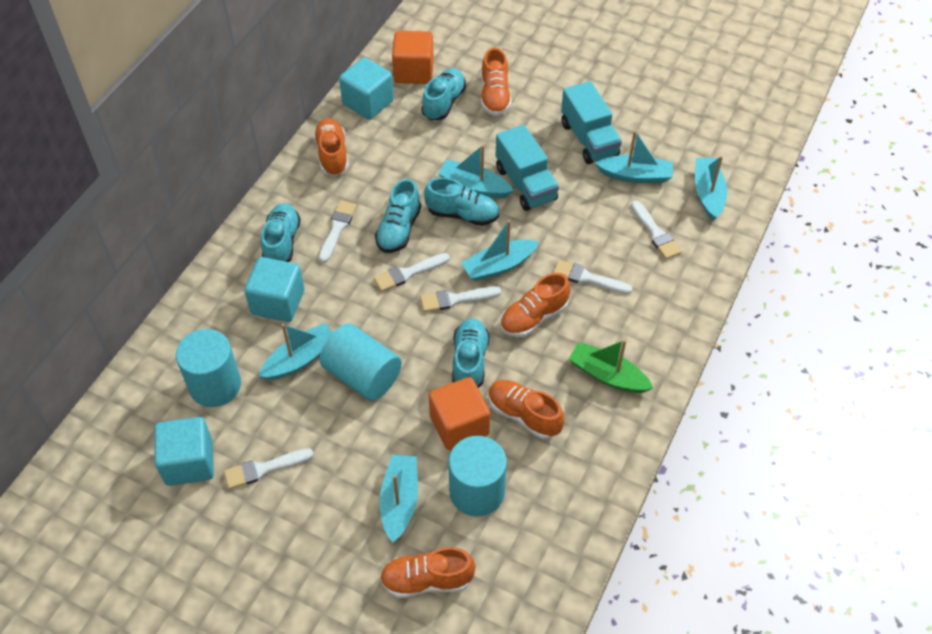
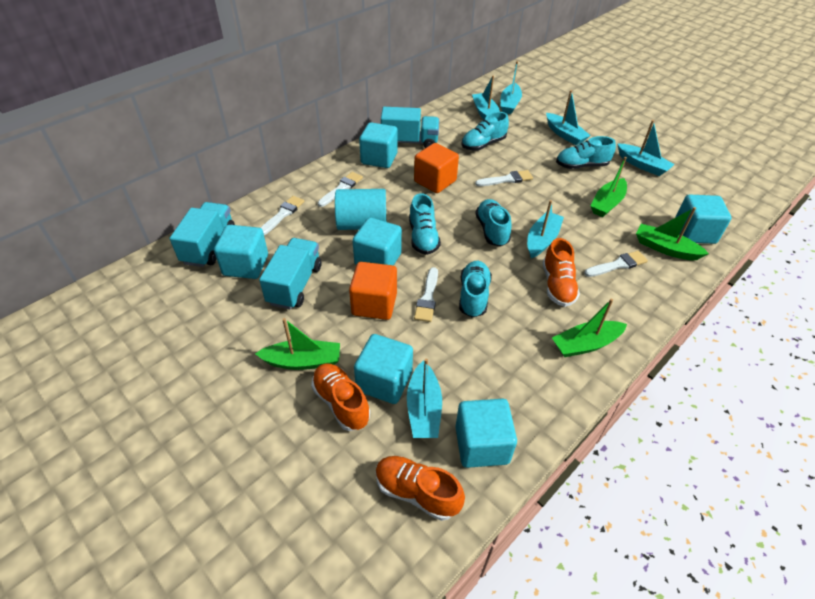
green boat: [569,339,653,393] = 1 -> [255,318,340,370] [552,299,627,357] [591,157,627,217] [636,207,709,260] = 4
orange shoe: [313,118,349,176] [380,547,476,598] [481,48,512,116] [489,380,564,439] [500,273,570,337] = 5 -> [311,364,370,431] [376,456,465,521] [542,238,580,307] = 3
turquoise cube: [154,417,214,486] [244,257,304,322] [339,57,394,120] = 3 -> [214,225,268,279] [352,218,402,266] [354,334,413,404] [359,122,398,168] [455,399,517,468] [675,195,732,244] = 6
turquoise cylinder: [176,329,241,407] [319,323,402,401] [449,436,507,517] = 3 -> [335,189,386,230] = 1
turquoise truck: [496,125,559,211] [561,81,622,164] = 2 -> [170,202,235,267] [259,238,322,309] [381,107,439,148] = 3
white brush: [224,448,314,489] [319,201,357,263] [374,253,450,292] [420,287,501,312] [553,260,633,294] [631,201,681,259] = 6 -> [261,196,305,235] [318,172,363,207] [414,267,438,322] [475,170,533,186] [584,251,648,277] = 5

